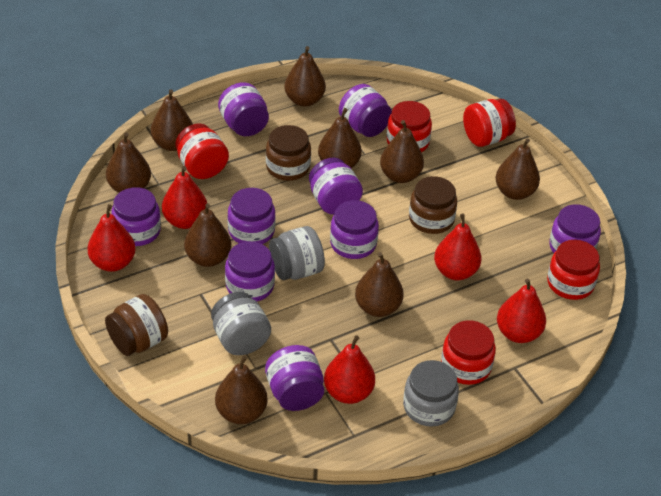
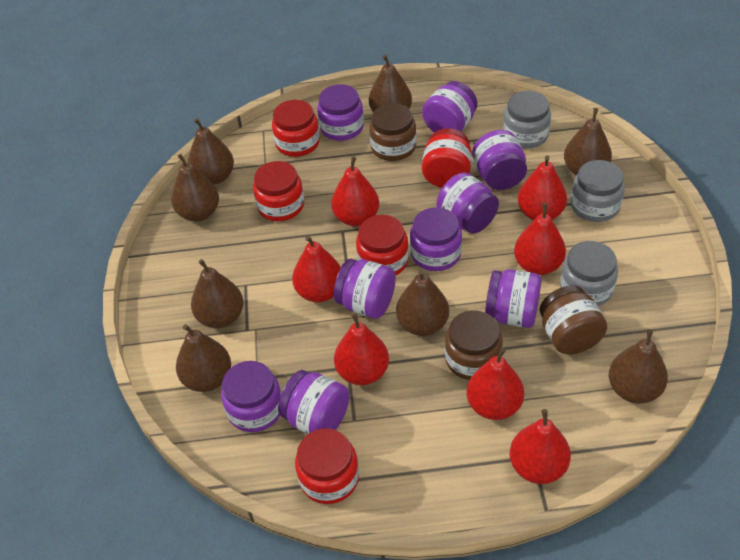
brown pear: [106,132,151,193] [151,89,193,151] [184,204,231,267] [215,355,268,424] [284,46,326,107] [318,108,362,168] [355,252,404,317] [380,120,424,183] [495,138,540,200] = 9 -> [171,154,219,222] [176,324,231,392] [188,118,234,185] [191,259,244,328] [369,55,412,112] [396,269,449,336] [564,108,612,175] [609,329,668,403] = 8
red pear: [87,204,136,272] [162,166,207,229] [324,335,375,404] [434,214,481,280] [497,279,546,343] = 5 -> [292,236,341,302] [331,157,379,226] [334,313,389,385] [467,348,524,420] [510,409,571,484] [514,203,566,275] [518,155,567,220] = 7

